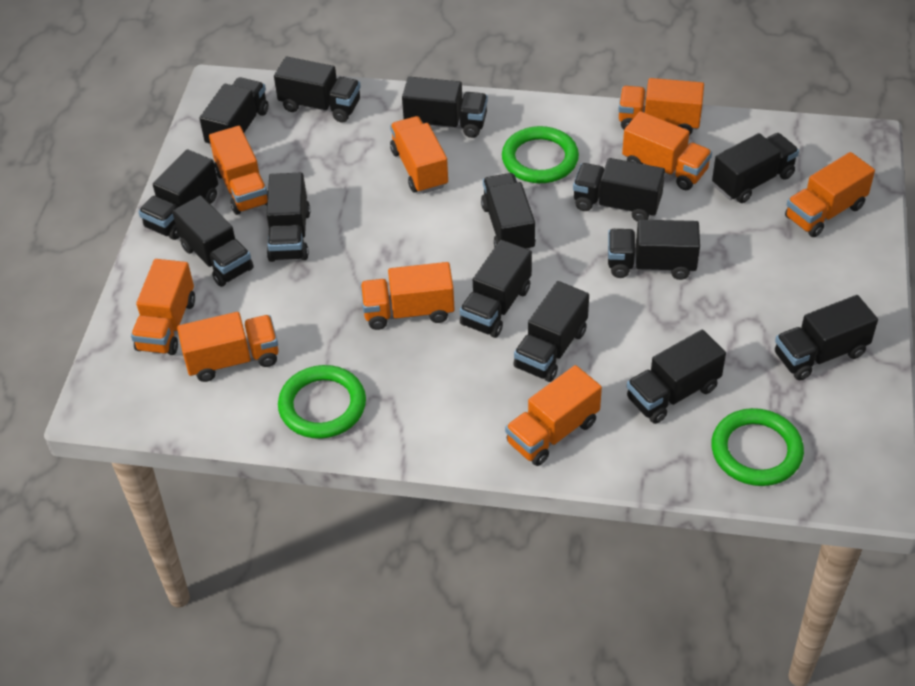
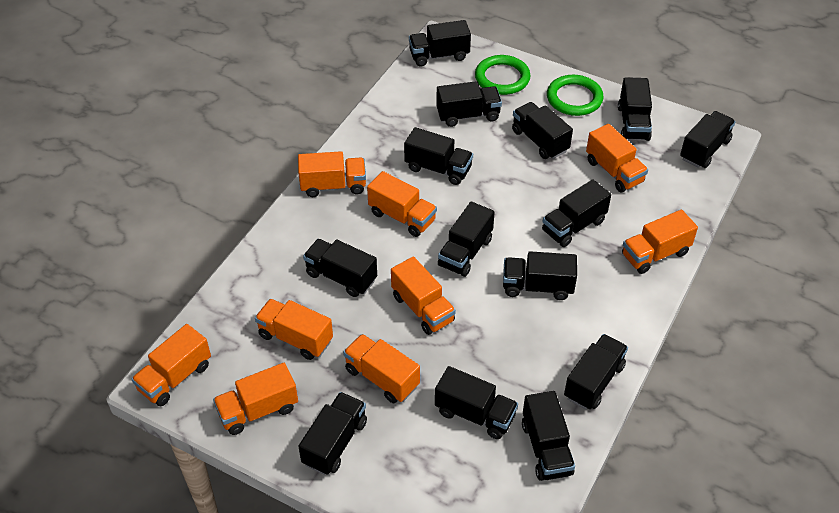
green ring: [278,365,366,439] [502,126,579,183] [711,408,804,486] = 3 -> [475,55,531,95] [547,75,603,116] = 2

